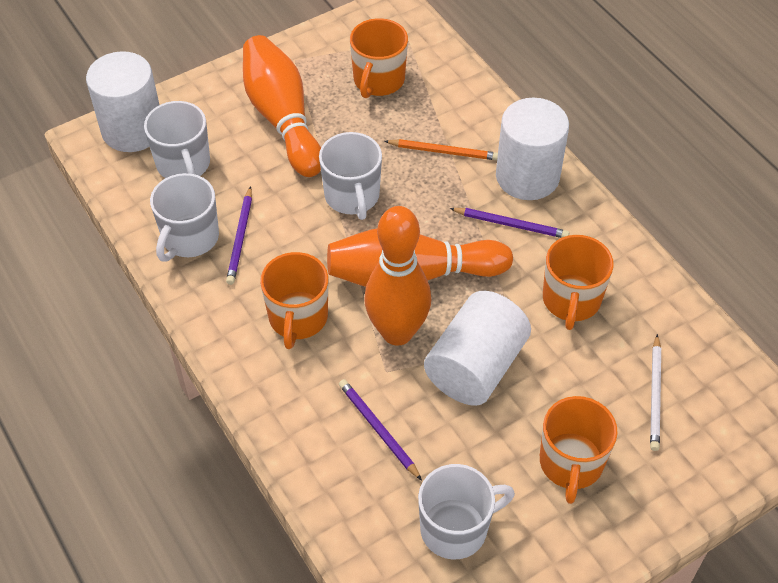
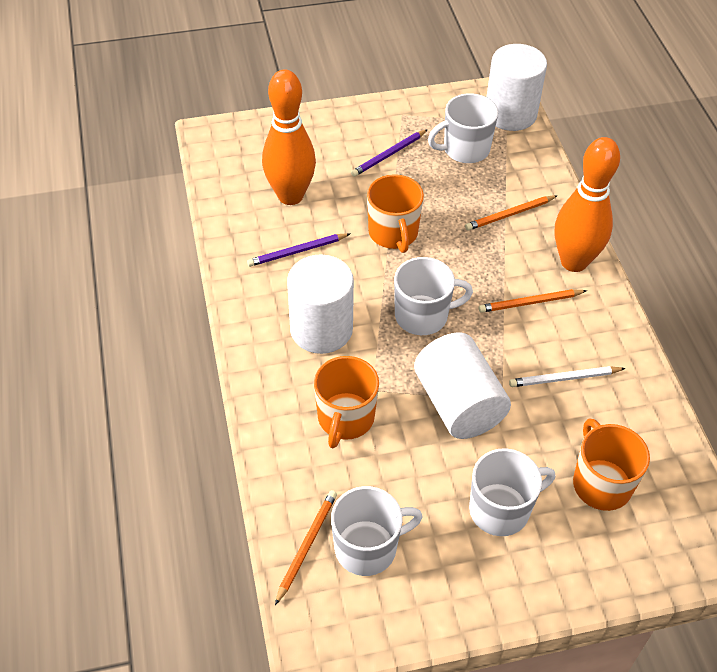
orange bowling pin: [243,35,321,177] [327,229,513,287] [364,206,431,346] = 3 -> [262,69,316,205] [555,137,620,272] = 2
orange mug: [260,252,328,349] [350,18,408,98] [540,396,618,504] [543,235,614,330] = 4 -> [314,356,379,448] [367,174,424,253] [573,419,650,511] = 3
orange pencil: [384,139,498,160] = 1 -> [275,490,337,605] [465,195,558,231] [479,289,587,313] = 3
purple pencil: [226,186,252,285] [339,379,422,481] [450,208,569,238] = 3 -> [247,233,350,267] [351,129,428,177] = 2

